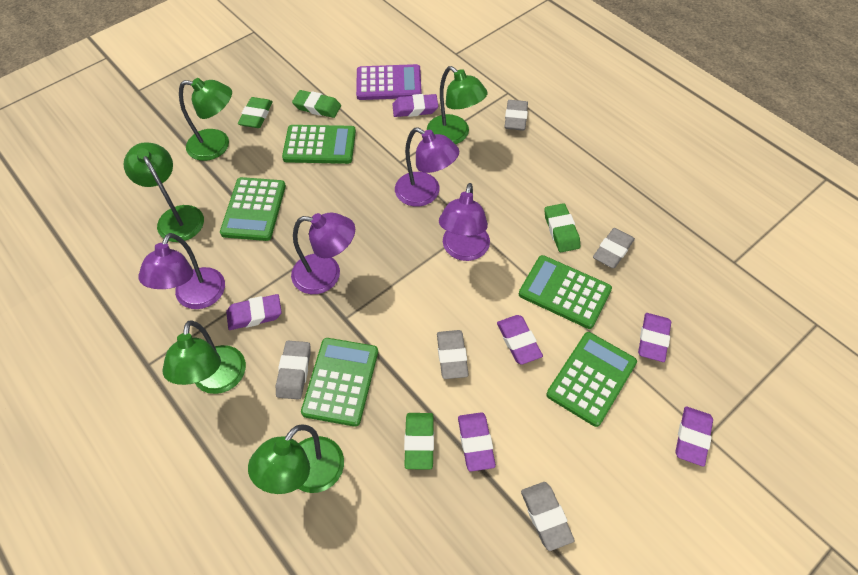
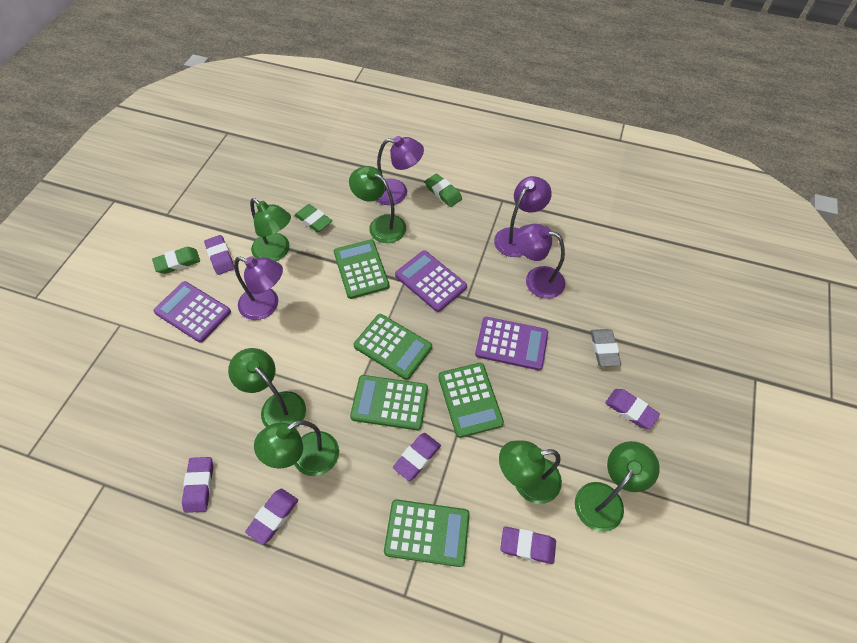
green eraser: [238,97,273,128] [292,90,341,118] [404,413,434,470] [544,203,580,252] = 4 -> [152,247,200,274] [295,204,332,232] [425,173,462,207] = 3
green lamp: [123,142,204,242] [163,321,246,394] [179,78,232,161] [248,424,344,494] [427,66,488,144] = 5 -> [228,348,306,428] [250,198,291,261] [254,420,339,476] [349,166,406,243] [499,440,562,504] [575,441,660,532] = 6
grey eraser: [276,341,311,400] [437,330,469,379] [505,100,528,131] [521,482,575,551] [593,228,635,268] = 5 -> [590,329,621,367] = 1
purple calculator: [356,64,422,100] = 1 -> [154,281,231,343] [395,250,467,312] [475,317,548,370] = 3

